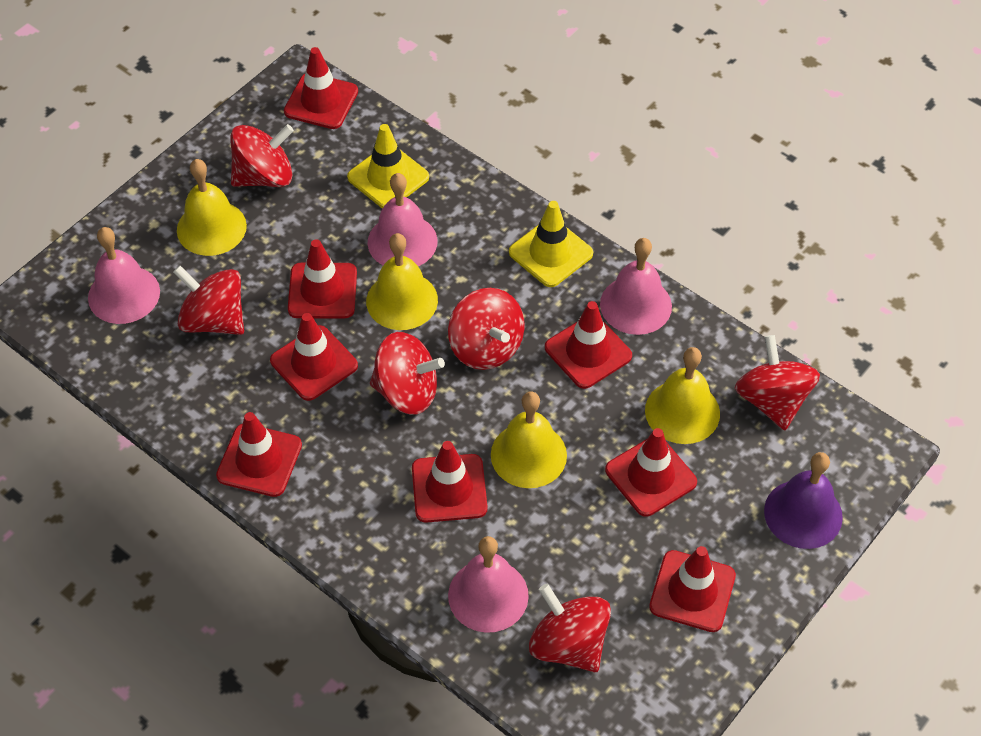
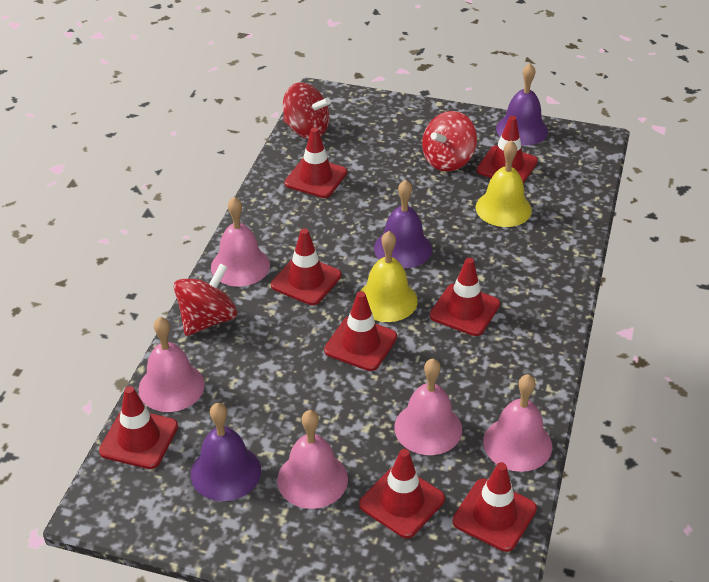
pink bell: [88,227,160,324] [368,173,437,266] [448,536,529,633] [600,238,672,335] = 4 -> [138,317,205,412] [211,197,270,286] [277,410,348,509] [394,359,462,455] [483,374,552,472] = 5
purple bell: [764,452,843,549] = 1 -> [191,403,261,501] [374,180,432,268] [496,63,548,145] = 3
red spinning top: [173,265,244,335] [230,124,294,187] [370,332,445,415] [448,288,525,370] [529,584,611,672] [735,335,820,430] = 6 -> [174,263,237,336] [283,83,331,139] [422,111,477,172] = 3
yellow bell: [177,159,247,256] [366,233,438,330] [491,391,567,488] [645,347,720,444] = 4 -> [360,231,418,322] [475,140,532,227] = 2
yellow traffic cone: [347,124,429,208] [509,201,593,287] = 2 -> none = 0

